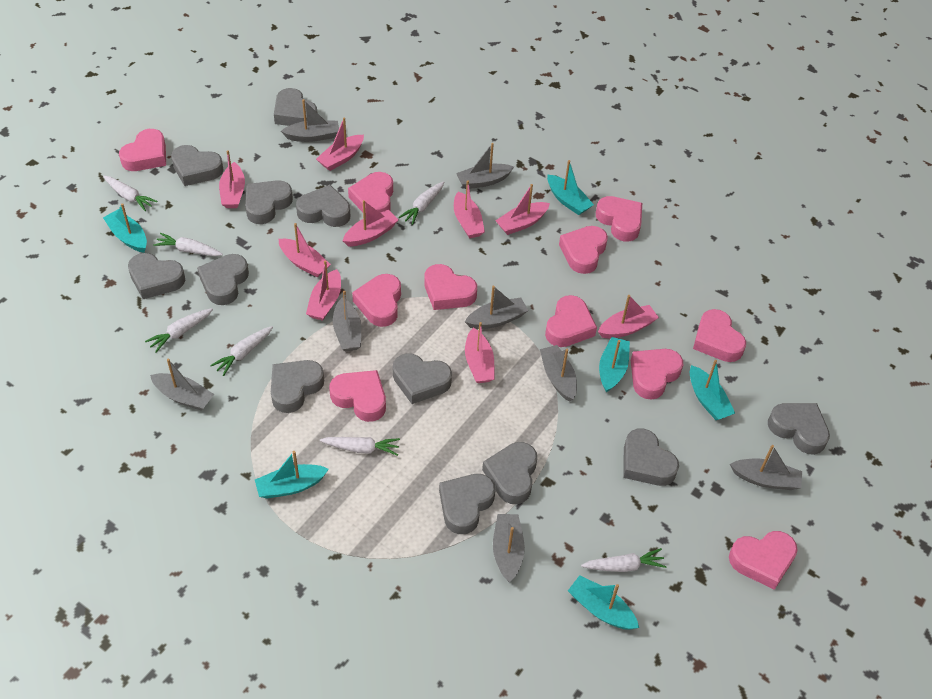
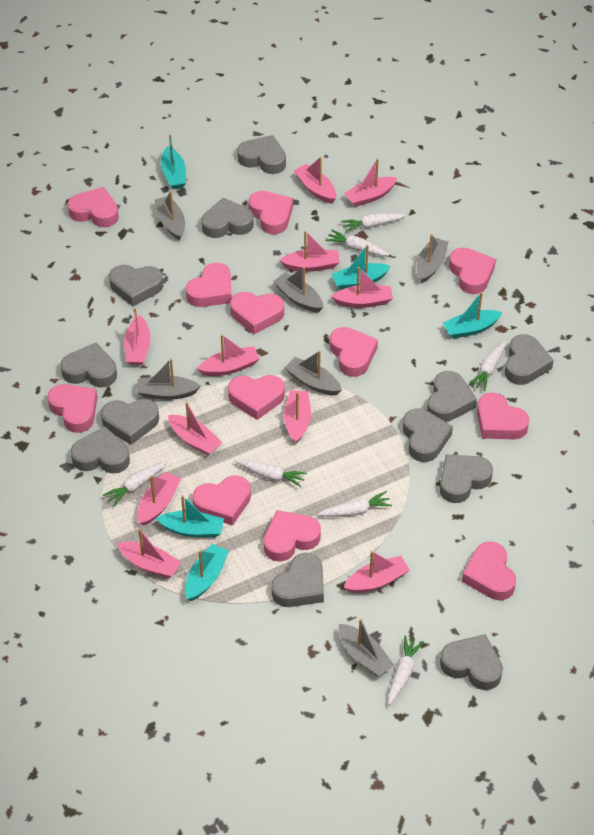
grey boat: [150,359,214,411] [281,99,339,142] [333,290,361,351] [456,143,514,189] [465,286,529,329] [493,514,525,582] [540,345,577,402] [730,445,802,490] = 8 -> [137,358,201,400] [155,191,185,240] [273,266,323,313] [285,351,342,395] [339,619,394,676] [417,234,449,283] = 6
pink boat: [219,150,245,208] [279,223,331,277] [306,260,341,321] [316,117,364,171] [343,200,398,246] [454,180,485,238] [465,322,495,383] [495,184,550,235] [598,295,659,338] = 9 -> [117,528,181,578] [124,308,150,365] [137,472,181,526] [168,402,222,455] [197,334,260,376] [279,231,340,272] [284,390,311,444] [294,157,336,204] [331,267,393,308] [343,551,410,593] [344,158,397,207] = 11
pink heart: [119,129,166,171] [329,370,386,422] [348,172,393,213] [352,274,401,327] [424,264,477,310] [545,295,597,347] [559,226,608,274] [596,196,642,242] [631,349,683,400] [693,309,746,362] [729,531,798,590] = 11 -> [48,384,97,433] [67,187,119,227] [186,263,231,307] [192,475,251,526] [228,375,285,420] [230,292,284,334] [248,191,293,234] [264,510,321,562] [330,327,378,377] [449,247,496,294] [462,542,516,600] [477,393,529,440] = 12
turquoise boat: [103,203,147,253] [255,451,329,499] [547,160,594,215] [568,575,639,630] [599,337,630,393] [690,360,735,420] = 6 -> [156,495,224,537] [161,134,186,189] [185,544,229,601] [331,244,391,290] [443,292,503,339] = 5

